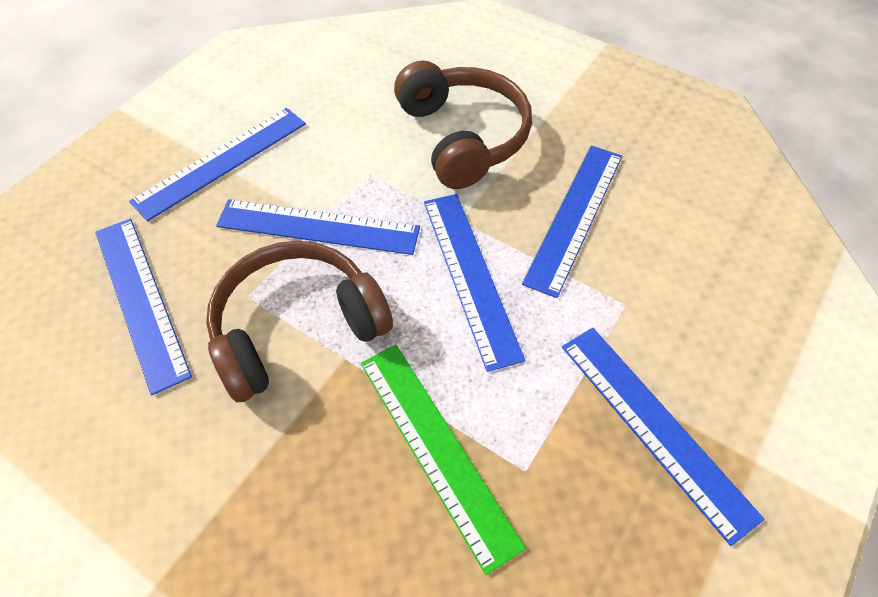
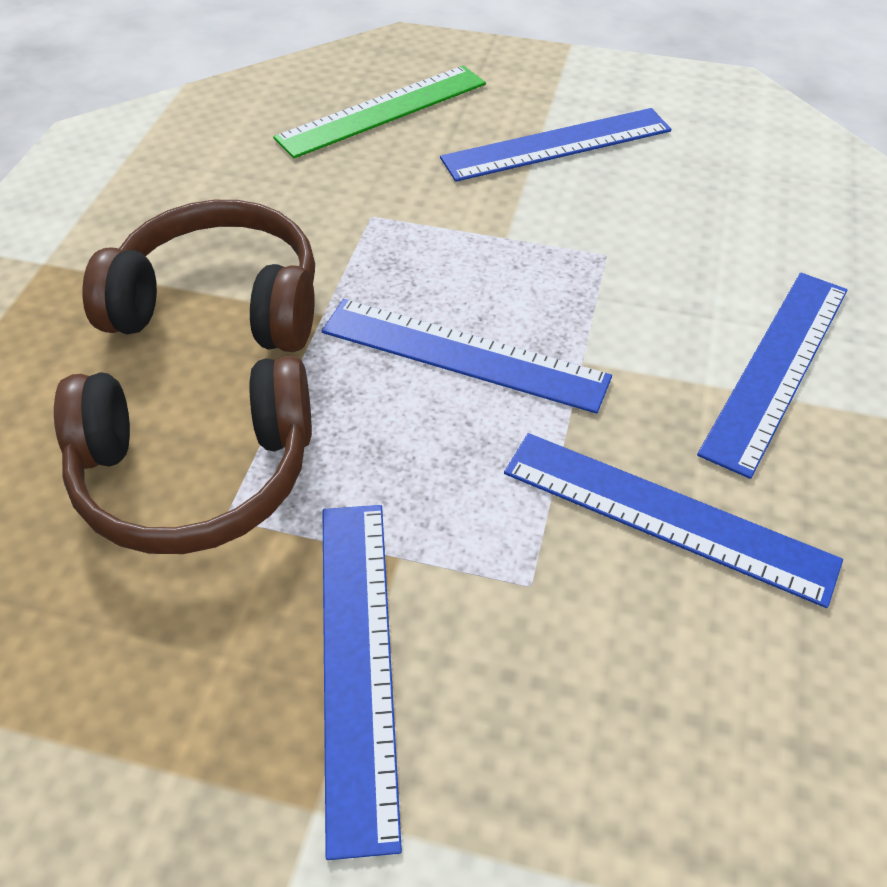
blue ruler: [95,219,192,395] [129,108,306,221] [216,199,420,255] [424,194,525,372] [522,146,622,298] [562,328,765,546] = 6 -> [322,299,612,414] [323,505,402,860] [440,108,671,182] [504,433,843,608] [697,273,848,479] = 5

